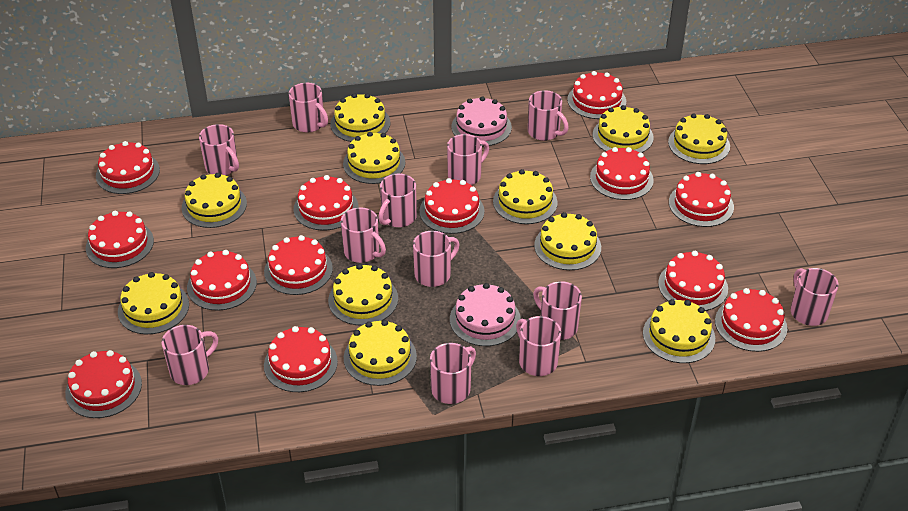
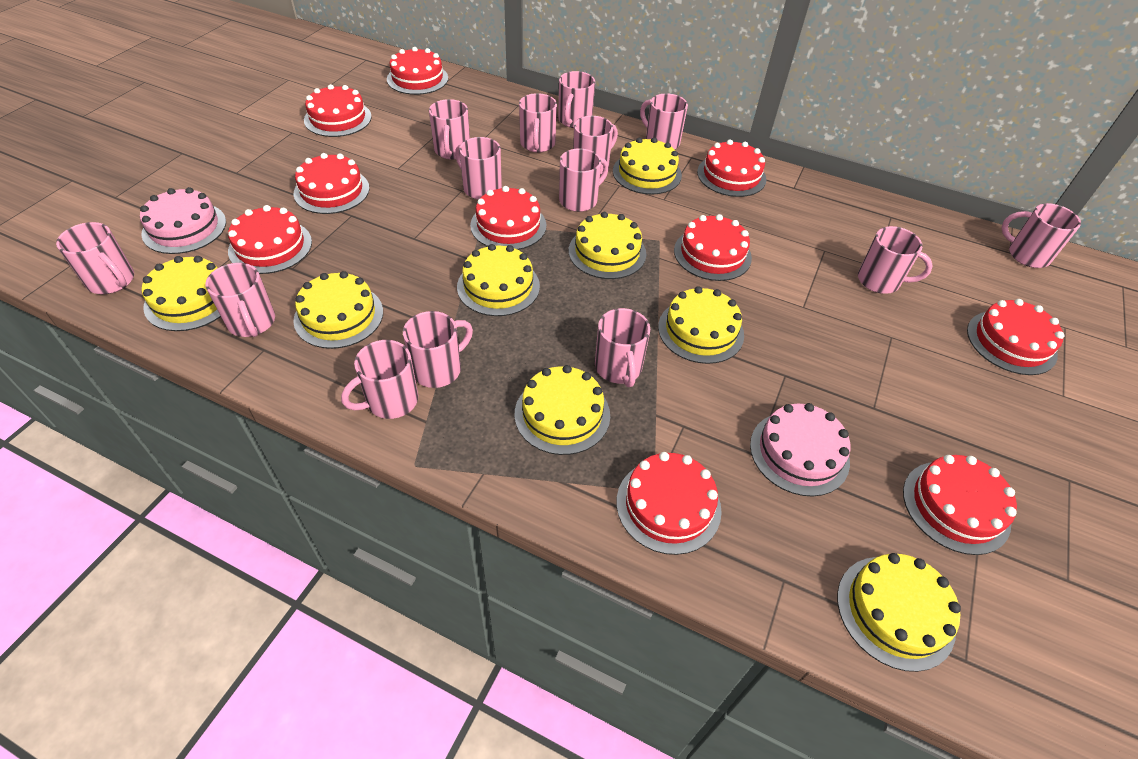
pink mug: [162,325,218,385] [199,124,239,175] [289,83,328,133] [341,207,386,263] [378,174,417,227] [413,231,459,287] [430,343,476,404] [447,134,489,185] [516,316,561,376] [528,90,569,141] [533,281,582,340] [791,268,838,326] = 12 -> [56,222,134,294] [205,263,275,337] [341,340,418,419] [403,311,473,388] [429,99,470,160] [455,137,502,200] [519,93,557,152] [558,71,595,128] [559,148,609,212] [573,116,618,175] [595,308,650,387] [640,93,688,149] [858,226,933,294] [1001,203,1081,268] = 14
red cake: [65,350,142,418] [86,211,154,268] [96,141,160,194] [187,250,257,311] [264,235,333,295] [264,326,338,392] [294,175,358,231] [419,178,485,234] [567,71,626,119] [590,147,654,200] [658,251,728,311] [669,172,734,227] [715,288,787,352] = 13 -> [228,205,312,274] [294,153,369,214] [304,84,372,137] [387,47,448,95] [470,186,546,250] [617,452,722,555] [674,214,752,281] [697,140,767,197] [903,455,1017,555] [967,299,1064,375] = 10
yellow cake: [118,272,189,334] [182,173,247,228] [328,264,398,326] [330,93,390,142] [343,132,405,184] [344,320,417,386] [493,169,558,224] [534,212,601,270] [593,105,654,153] [643,299,715,363] [668,113,730,164] = 11 -> [142,256,221,331] [293,271,383,349] [457,244,540,316] [515,365,610,455] [569,212,646,279] [613,138,682,194] [658,286,744,364] [837,553,961,672] = 8

